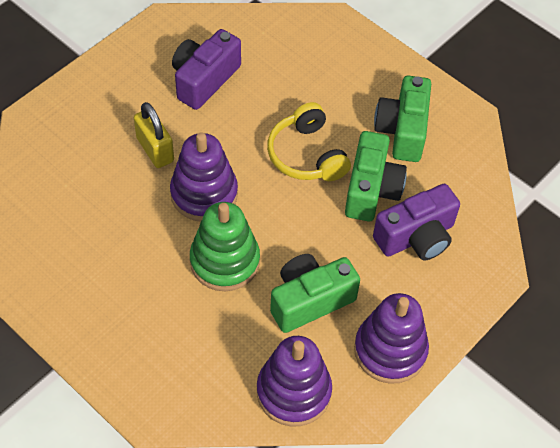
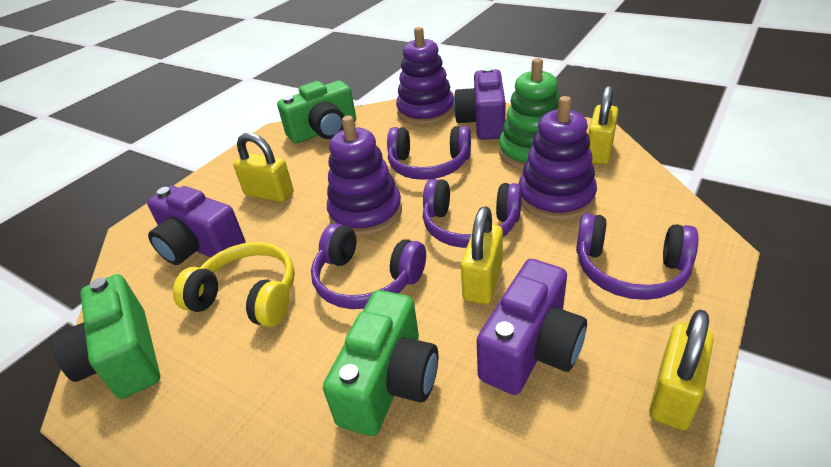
purple camera: [172,29,241,110] [373,184,460,260] = 2 -> [147,186,245,265] [454,67,506,140] [477,259,587,395] = 3
purple headphones: none = 0 -> [311,223,426,309] [387,126,471,180] [423,179,522,248] [576,213,698,300] = 4
yellow padlock: [134,102,174,168] = 1 -> [233,133,293,202] [461,206,503,304] [588,85,618,165] [649,309,714,430] = 4

